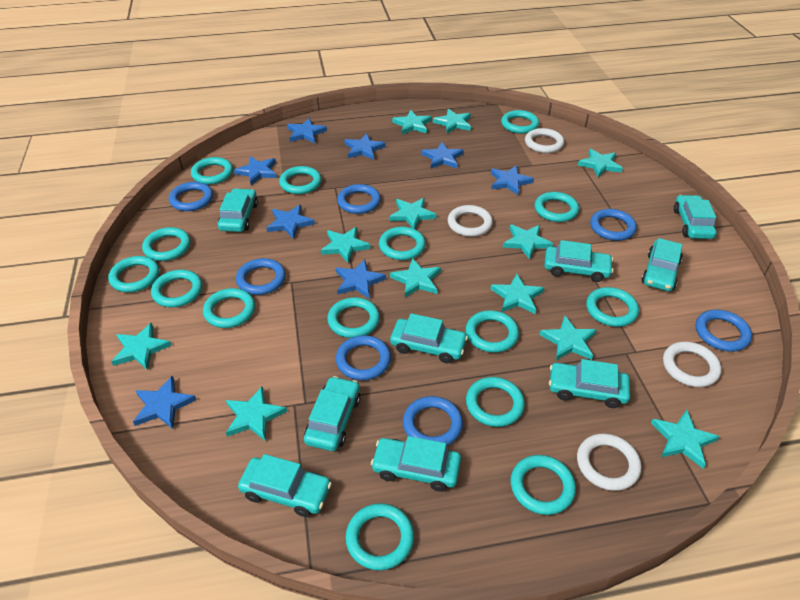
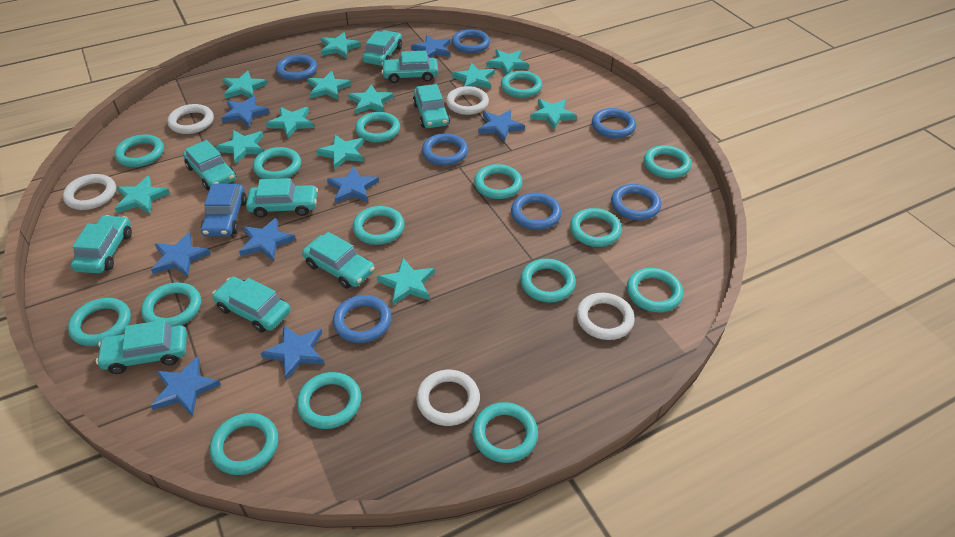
blue car: none = 0 -> [201,184,247,237] = 1
white ring: [448,205,493,237] [525,128,564,153] [577,433,642,491] [663,341,721,387] = 4 -> [63,174,116,210] [167,104,214,134] [416,370,480,426] [446,86,489,115] [577,293,635,340] = 5

